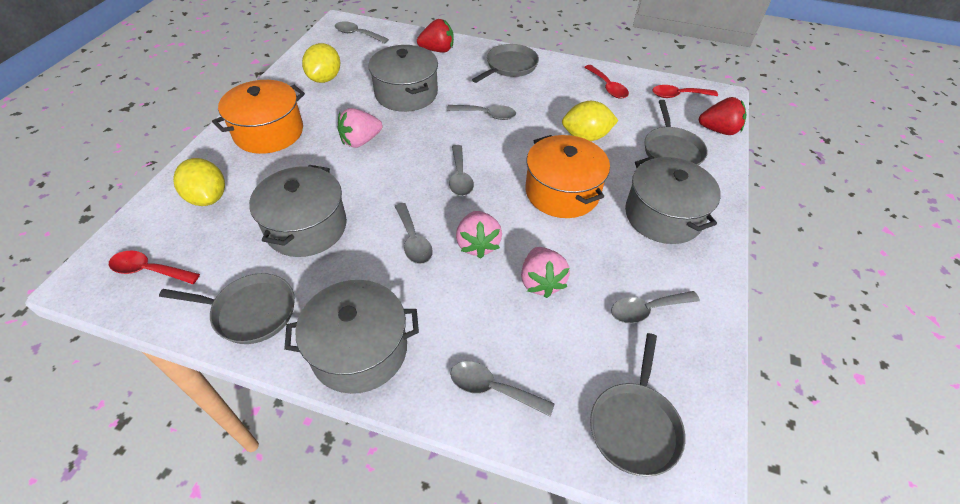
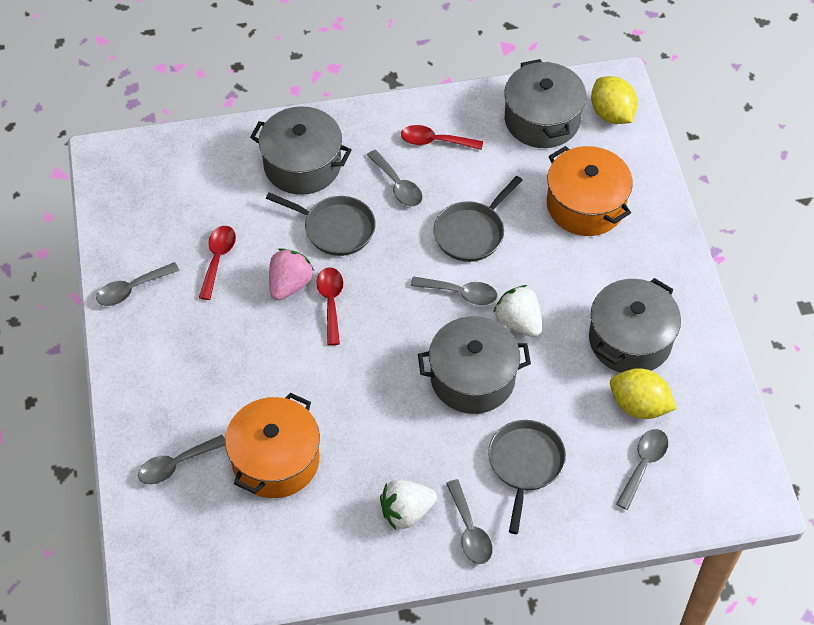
grey pan: [159,273,295,344] [472,44,539,83] [590,333,685,477] [645,100,708,165] = 4 -> [266,192,375,256] [433,176,522,262] [488,420,566,534] = 3
pink strawberry: [337,108,382,148] [456,211,502,259] [521,247,570,298] = 3 -> [269,248,314,300] = 1
red strawberry: [417,19,454,53] [699,97,747,135] = 2 -> none = 0
white strawberry: none = 0 -> [380,480,437,530] [493,285,542,337] = 2
yellow lemon: [173,158,225,206] [302,43,340,83] [562,101,619,141] = 3 -> [591,76,638,124] [610,368,677,419] = 2

